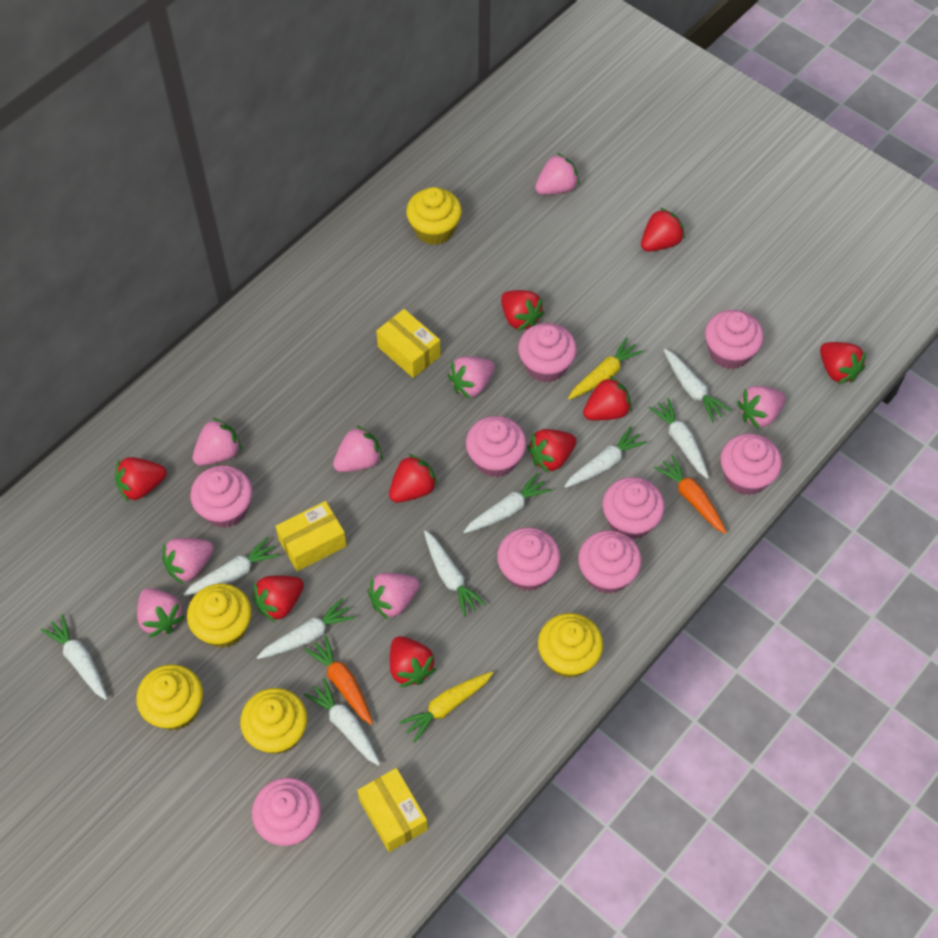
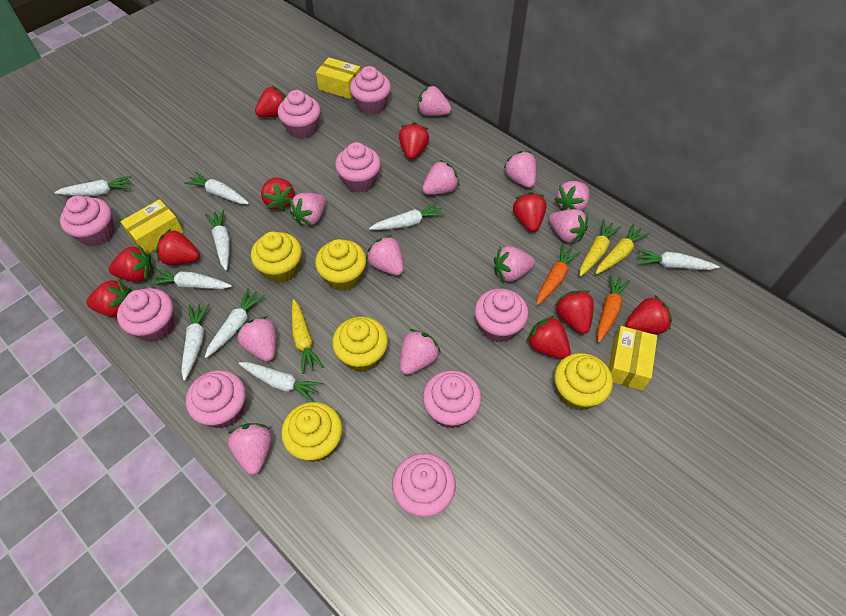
pink strawberry: [137,588,185,637] [162,538,214,584] [192,418,242,465] [333,425,383,472] [368,573,420,620] [448,356,495,399] [535,153,580,195] [737,386,786,429] = 8 -> [227,423,272,475] [236,316,276,362] [290,193,326,226] [366,235,404,276] [400,329,440,375] [417,85,452,116] [422,160,459,195] [494,246,535,282] [503,151,536,188] [549,209,588,244] [554,181,590,211] = 11
red strawberry: [115,457,167,502] [252,576,304,623] [389,454,438,503] [390,636,436,687] [501,290,545,331] [527,429,576,473] [583,376,632,420] [641,207,685,252] [820,342,866,384] = 9 -> [86,279,131,317] [109,245,153,282] [156,229,200,265] [255,86,286,117] [261,177,295,212] [399,122,429,160] [513,192,547,232] [526,315,571,359] [554,290,594,334] [625,295,672,334] = 10
yellow carrot: [399,672,493,743] [568,337,644,400] = 2 -> [292,299,323,374] [579,219,621,277] [595,224,650,274] = 3

